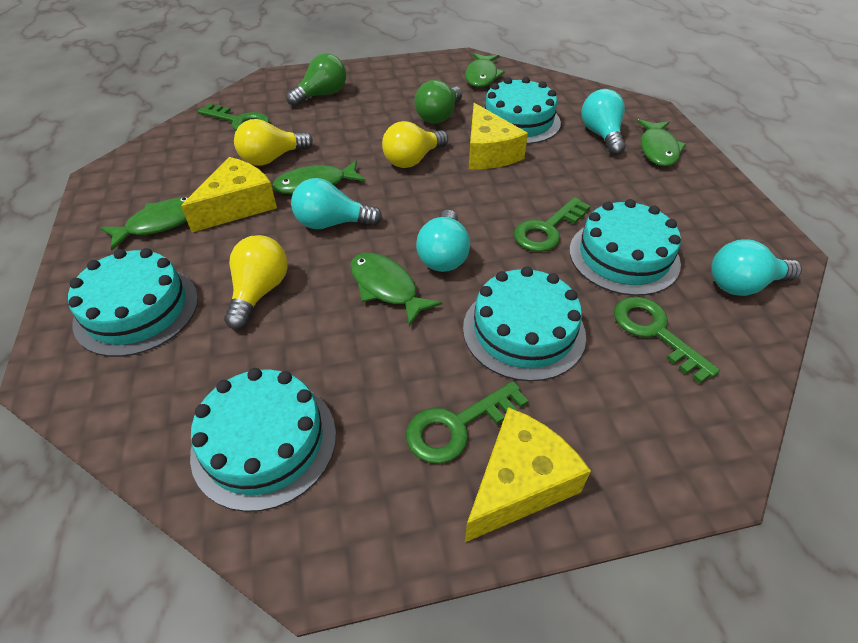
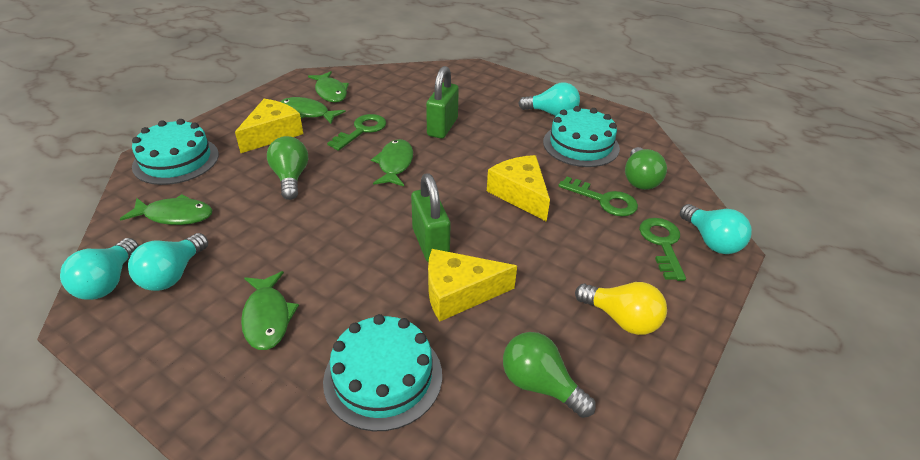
green key: [198,104,269,130] [406,381,528,464] [514,197,590,252] [614,296,720,383] = 4 -> [327,114,386,151] [558,177,638,216] [639,218,686,281] = 3
green light bulb: [286,53,346,106] [414,80,462,124] = 2 -> [267,136,308,200] [503,332,596,418] [625,147,667,190] = 3
green padlock: none = 0 -> [411,173,450,262] [426,66,459,139] = 2
turquoise cake: [68,248,198,357] [190,368,336,512] [463,267,586,381] [484,77,561,144] [569,199,681,296] = 5 -> [132,119,219,185] [323,314,442,431] [543,106,620,167] = 3
yellow light bulb: [224,235,288,330] [234,119,313,166] [382,121,448,168] = 3 -> [575,282,667,335] = 1

